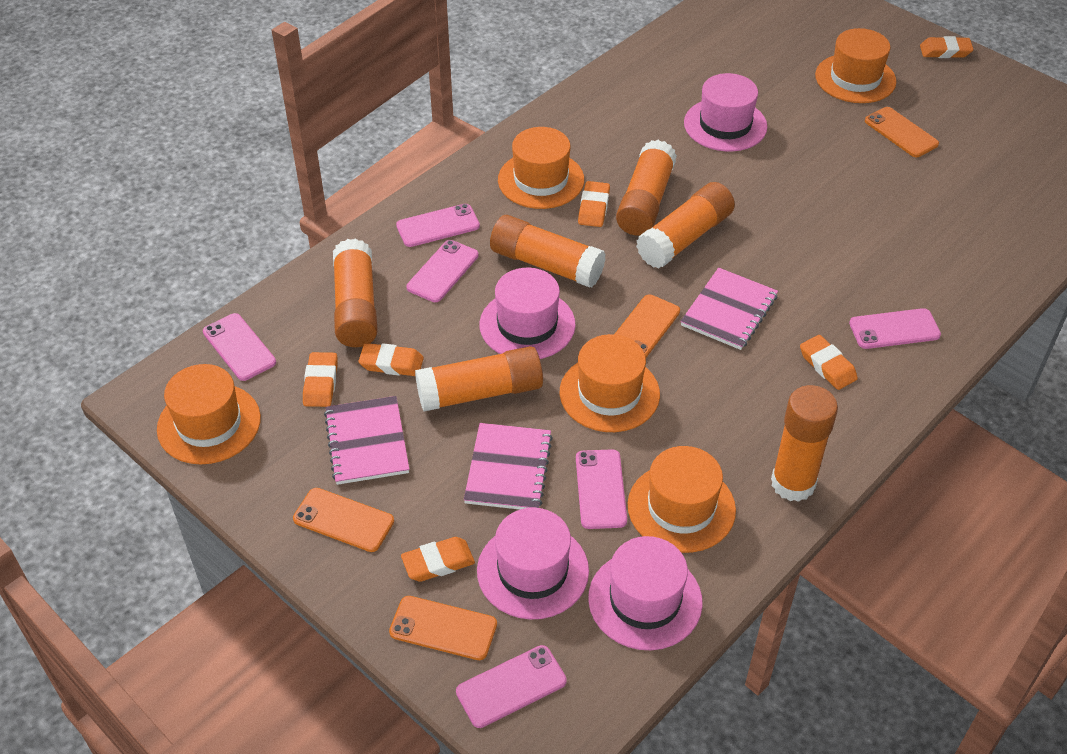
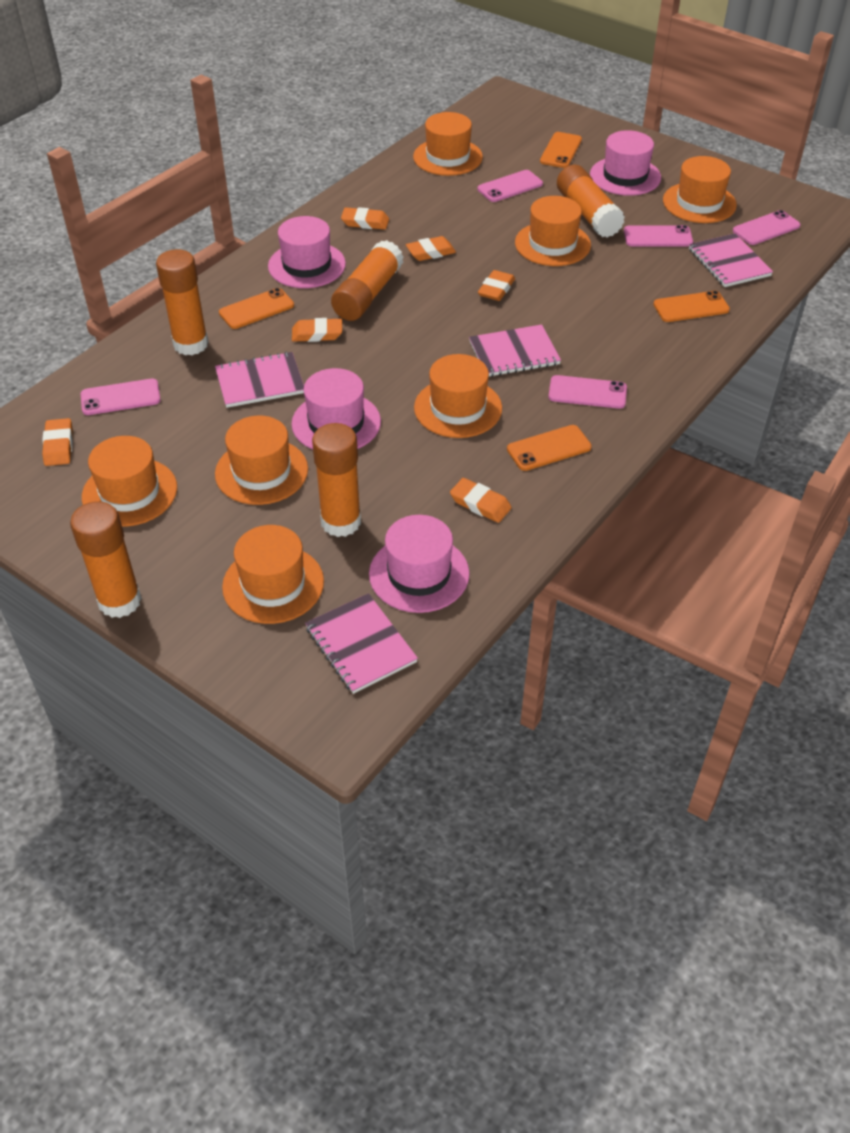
orange glue stick: [333,239,378,347] [415,346,543,411] [490,215,606,288] [616,140,677,235] [636,182,735,268] [771,385,838,502] = 6 -> [70,501,142,618] [156,249,209,355] [312,423,361,537] [331,240,403,321] [557,165,625,237] = 5
orange hat: [157,364,261,464] [498,127,584,209] [560,334,660,432] [628,446,736,553] [815,28,896,103] = 5 -> [82,436,177,527] [215,416,308,505] [222,525,324,624] [413,112,483,176] [414,354,502,438] [515,196,591,266] [663,156,737,223] = 7
pink notebook: [324,396,409,485] [464,423,553,509] [680,267,778,350] = 3 -> [215,352,304,408] [305,593,418,694] [469,325,561,377] [689,233,773,287] = 4
pink phone: [203,313,276,381] [396,204,480,247] [406,240,479,302] [456,645,567,728] [576,449,627,529] [849,308,941,349] = 6 -> [81,378,161,415] [478,170,543,202] [548,375,627,409] [624,225,693,246] [733,210,801,245] = 5

